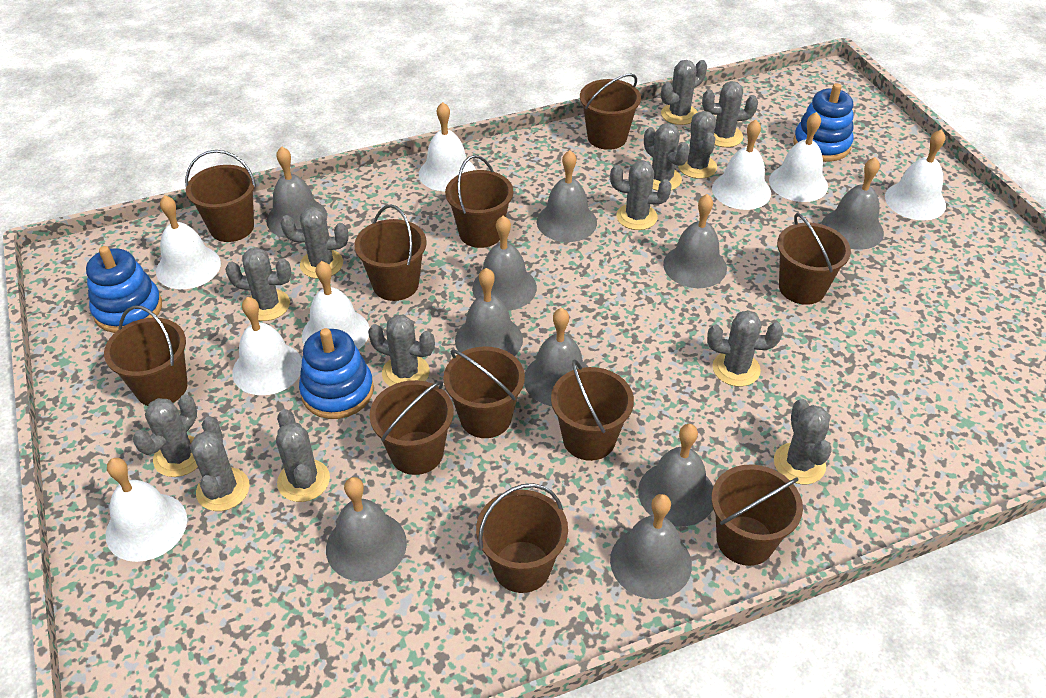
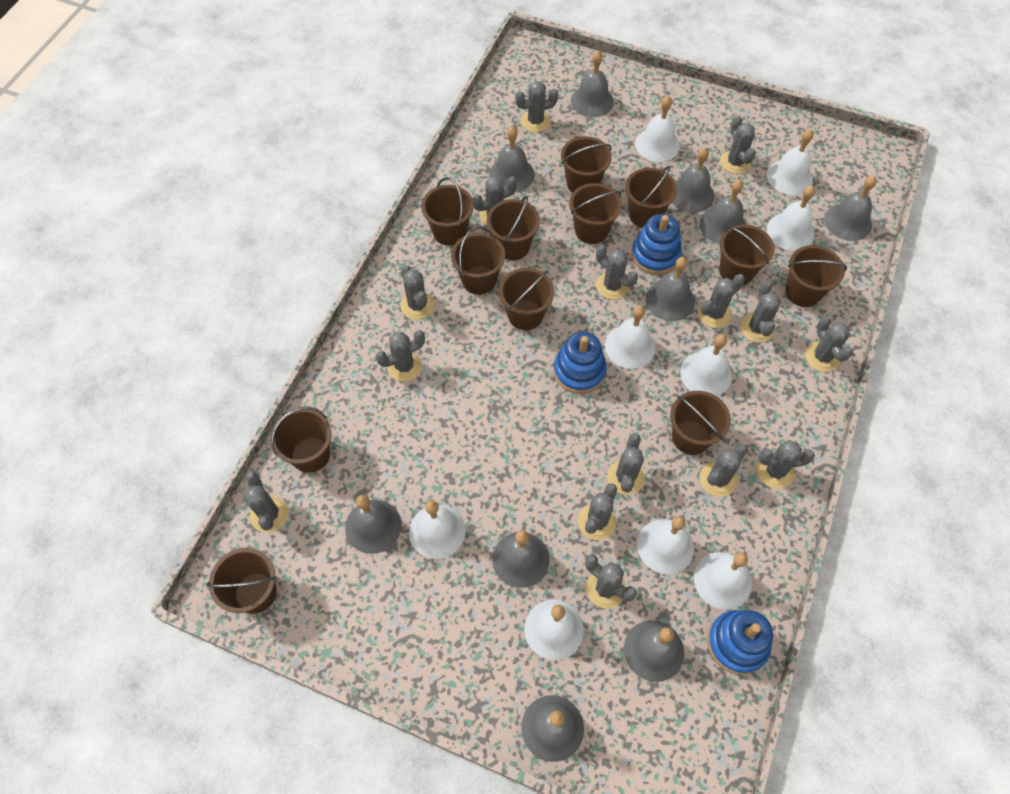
brown bucket: [104,306,188,406] [185,150,256,242] [355,205,427,301] [369,380,454,475] [443,346,525,438] [445,155,513,248] [476,483,568,593] [551,360,634,461] [580,74,641,150] [711,464,803,566] [777,213,851,305] = 11 -> [206,548,277,614] [270,407,332,473] [421,177,474,246] [451,226,505,295] [487,196,540,260] [499,268,554,330] [561,136,612,193] [569,183,622,244] [625,166,677,228] [670,391,731,455] [719,224,774,286] [786,245,847,307] = 12
grey cactus: [132,394,198,477] [190,416,250,511] [225,247,292,321] [276,409,330,502] [280,207,348,279] [368,315,435,386] [610,160,672,230] [644,123,690,191] [661,60,707,125] [678,111,717,179] [702,81,758,147] [707,310,783,386] [774,399,832,484] = 13 -> [244,471,288,533] [375,330,425,381] [401,265,434,319] [472,176,517,225] [515,81,559,132] [578,484,617,540] [585,554,637,608] [596,245,638,300] [607,433,645,495] [698,274,745,328] [700,444,747,497] [720,116,756,174] [740,282,781,342] [757,440,815,489] [805,316,853,372] = 15
white bell: [105,458,187,562] [156,195,221,289] [232,297,302,395] [302,261,370,350] [419,102,476,192] [712,119,771,210] [769,112,828,202] [885,129,946,220] = 8 -> [409,500,466,559] [524,600,584,660] [605,305,656,369] [635,96,680,162] [637,516,694,574] [680,334,732,396] [694,552,752,609] [767,129,814,195] [767,186,815,251] = 9

